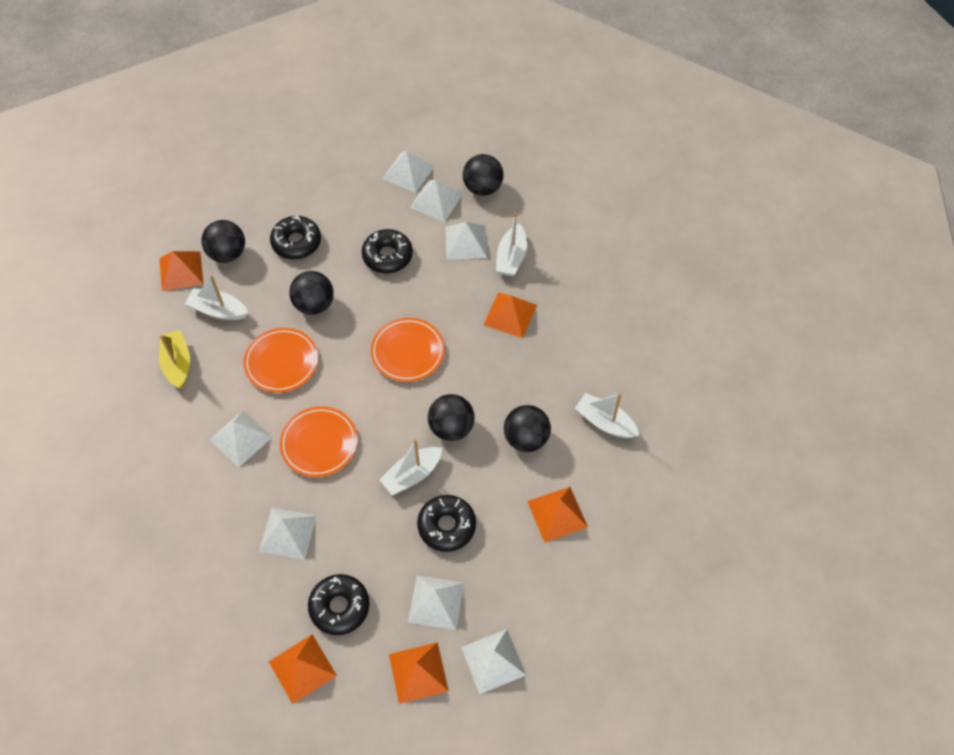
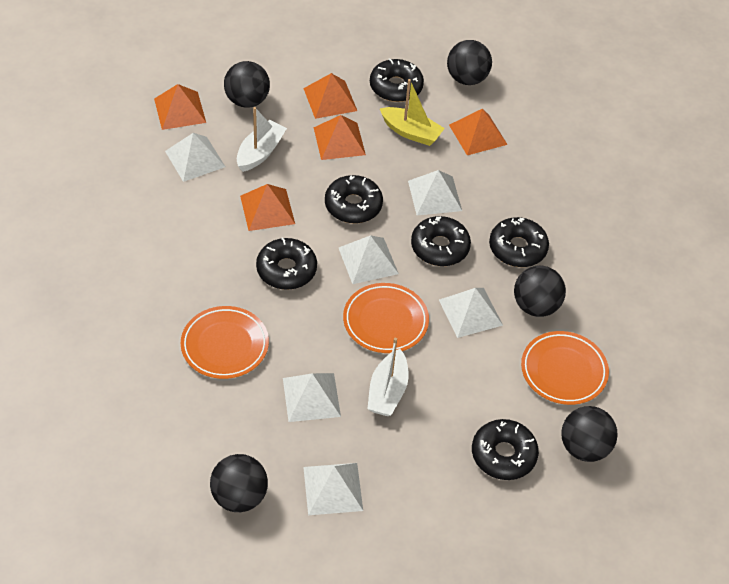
black donut: [270,216,321,260] [308,574,369,635] [362,229,413,274] [417,495,476,552] = 4 -> [256,237,317,290] [325,175,383,224] [370,58,424,102] [411,216,471,266] [472,419,539,480] [489,217,549,267] = 6
white boat: [185,275,248,320] [379,439,442,495] [496,212,527,276] [575,393,639,438] = 4 -> [237,107,287,172] [367,338,409,416] = 2
white pyramid: [210,411,272,467] [259,508,317,560] [382,151,435,193] [408,575,464,630] [410,180,463,222] [445,222,487,260] [461,629,526,694] = 7 -> [165,133,225,182] [283,373,341,422] [303,463,363,515] [339,235,399,284] [408,170,462,216] [439,288,503,338] = 6

